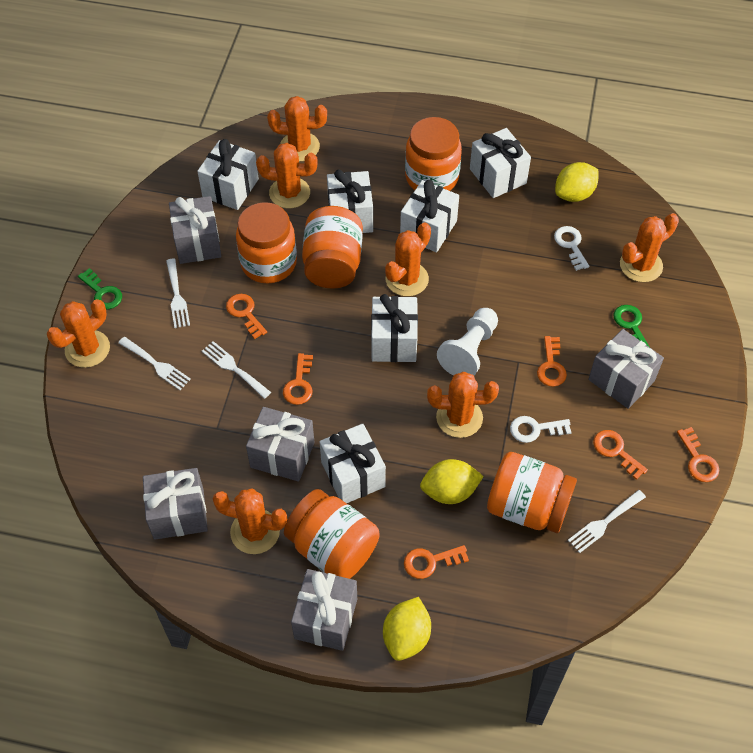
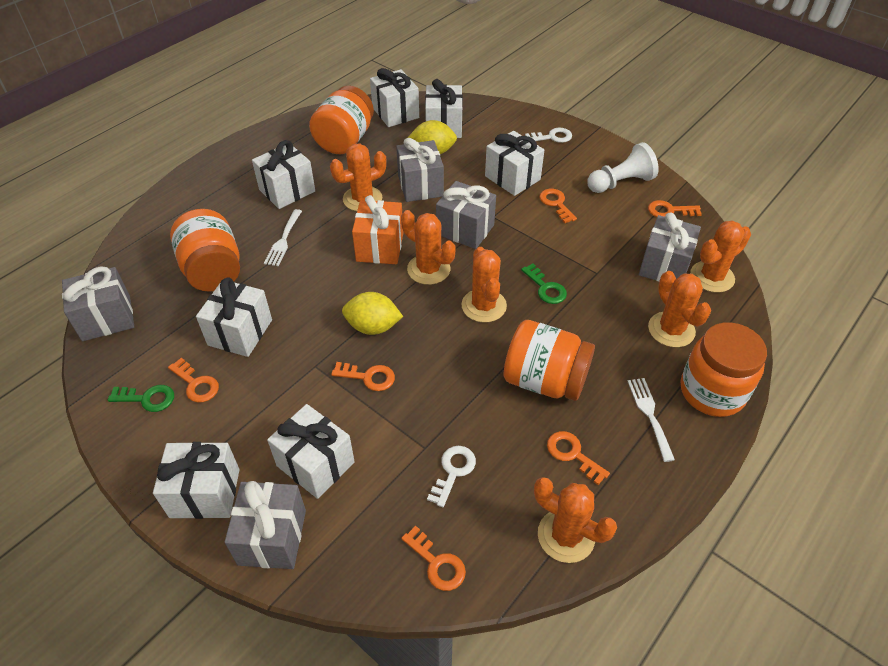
orange cactus: [47,299,110,368] [213,488,287,554] [256,143,318,208] [267,96,327,162] [385,223,431,296] [427,372,499,438] [620,213,679,282] = 7 -> [330,143,387,211] [401,210,456,285] [461,247,507,323] [534,477,617,563] [648,271,711,347] [690,221,751,293] = 6
orange gift: none = 0 -> [352,195,403,264] = 1
orange jar: [236,202,297,283] [284,489,379,579] [302,206,363,289] [405,117,462,191] [487,452,577,533] = 5 -> [170,209,240,292] [309,86,374,154] [504,320,595,401] [681,322,767,417] = 4
white fork: [118,337,191,390] [166,259,190,328] [202,341,271,399] [568,490,646,553] = 4 -> [264,209,302,266] [627,378,675,462] = 2
white gift: [197,139,259,210] [320,424,386,503] [327,169,373,233] [371,294,418,362] [400,180,459,253] [470,128,531,198] = 6 -> [153,442,240,519] [196,277,272,357] [252,140,315,209] [267,404,355,499] [370,68,419,127] [425,79,463,138] [485,131,544,196] = 7
yellow lemon: [383,597,431,661] [420,459,484,504] [555,162,598,202] = 3 -> [342,292,403,335] [408,120,457,154] = 2

